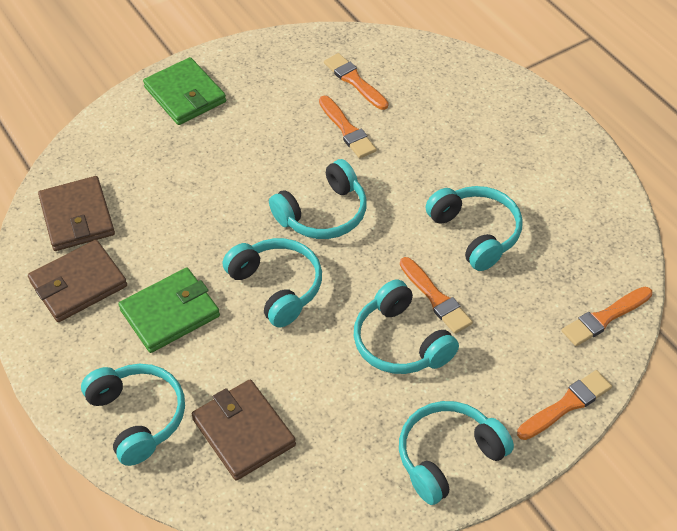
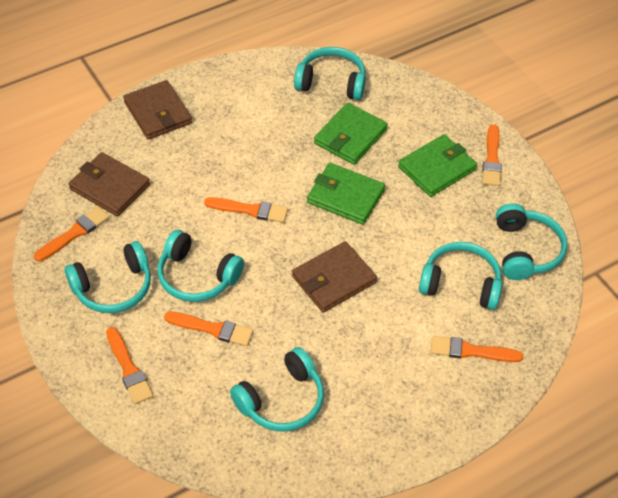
green wallet: [118,268,220,353] [143,57,226,125] = 2 -> [307,163,385,225] [314,103,388,165] [398,134,477,197] = 3
orange brush: [319,96,377,158] [324,53,388,110] [400,257,473,334] [517,370,612,440] [562,287,652,346] = 5 -> [34,206,110,262] [106,327,153,404] [164,311,253,346] [204,197,288,223] [431,336,523,362] [482,124,502,186] = 6

